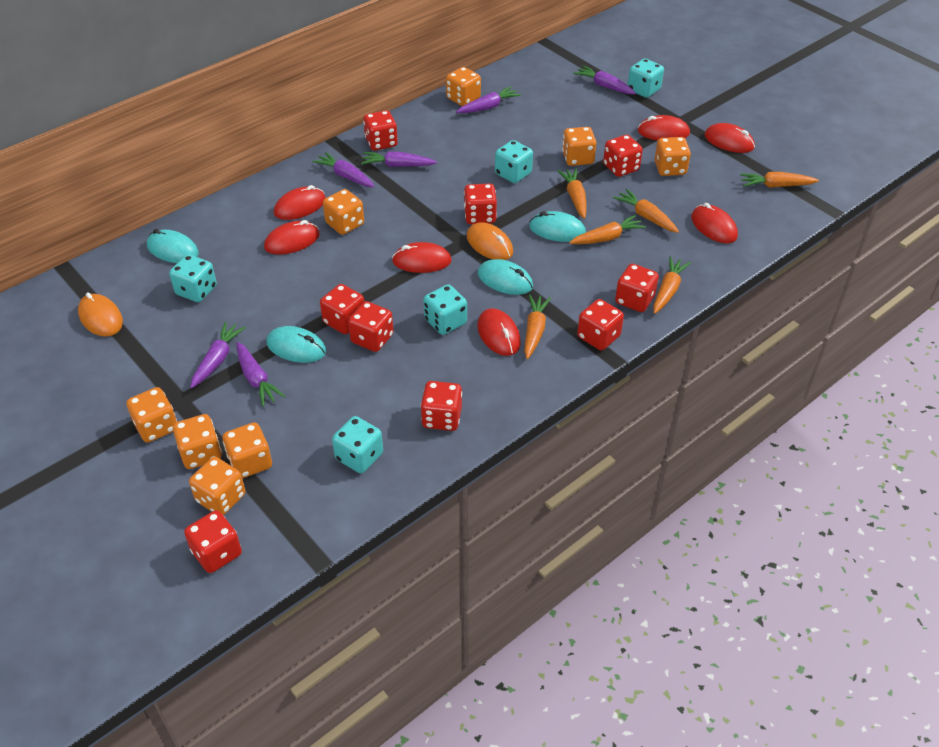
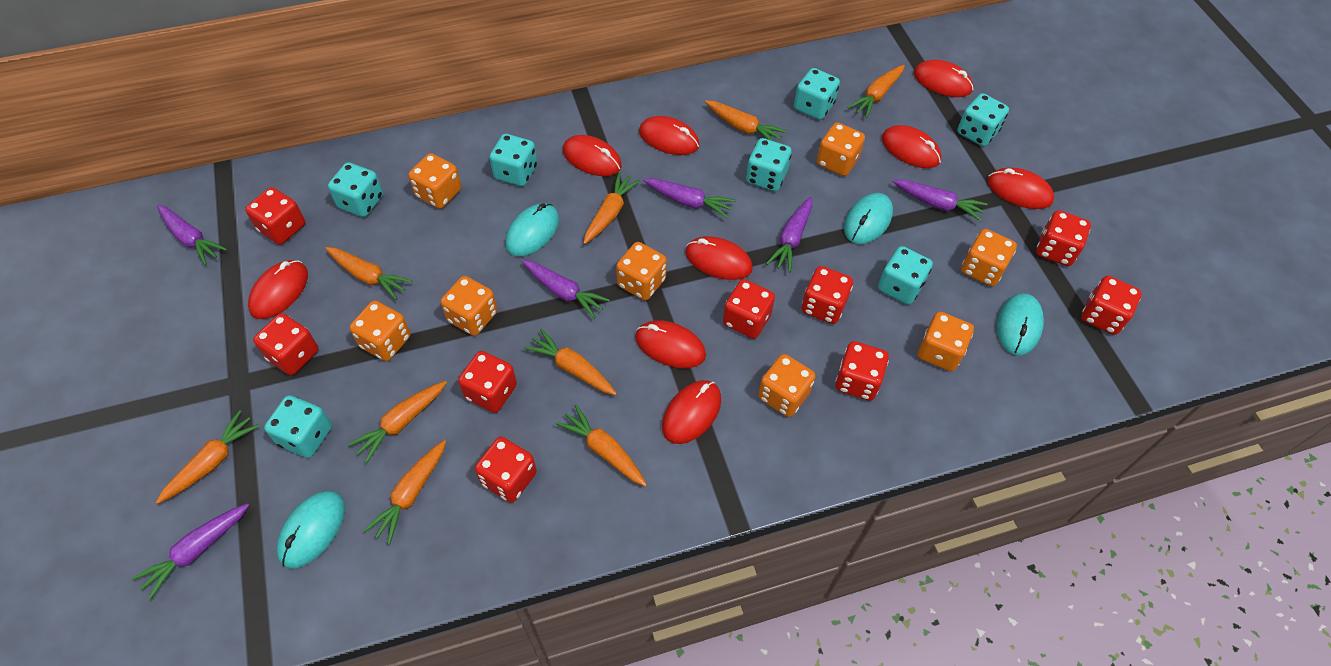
orange carrot: [524,294,551,359] [558,168,587,219] [569,215,646,244] [613,189,679,233] [653,256,691,314] [740,172,819,188] = 6 -> [156,410,259,504] [325,247,413,300] [348,381,447,463] [364,440,446,544] [524,329,617,395] [556,405,647,487] [583,172,641,244] [705,100,787,141] [848,65,905,118] = 9
orange mouse: [78,292,123,337] [467,222,513,260] = 2 -> none = 0
red mouse: [264,220,320,255] [274,185,326,220] [392,242,452,273] [477,308,521,356] [638,115,690,141] [691,203,738,243] [704,123,755,153] = 7 -> [248,260,308,319] [563,135,622,176] [635,320,706,368] [639,116,700,155] [662,380,721,444] [685,236,753,280] [882,125,941,168] [913,60,973,97] [987,168,1054,209] = 9
turquoise dice: [169,254,217,302] [332,416,383,473] [423,284,467,335] [495,140,533,183] [628,58,664,98] = 5 -> [264,395,332,458] [328,162,383,217] [489,134,537,186] [746,138,792,191] [794,68,840,120] [878,246,933,304] [957,93,1009,146] = 7

